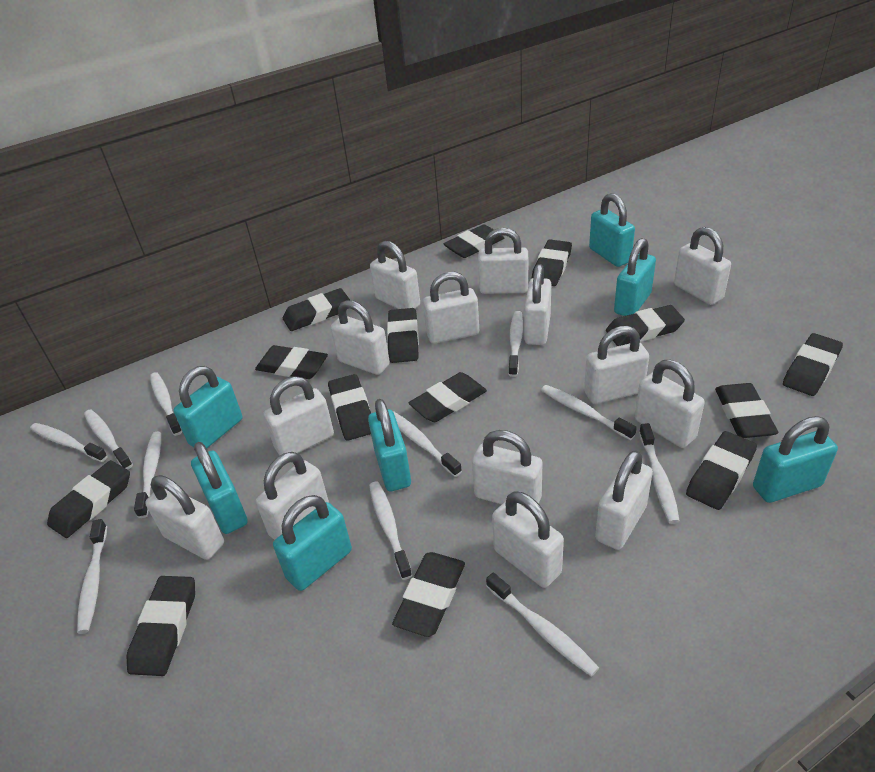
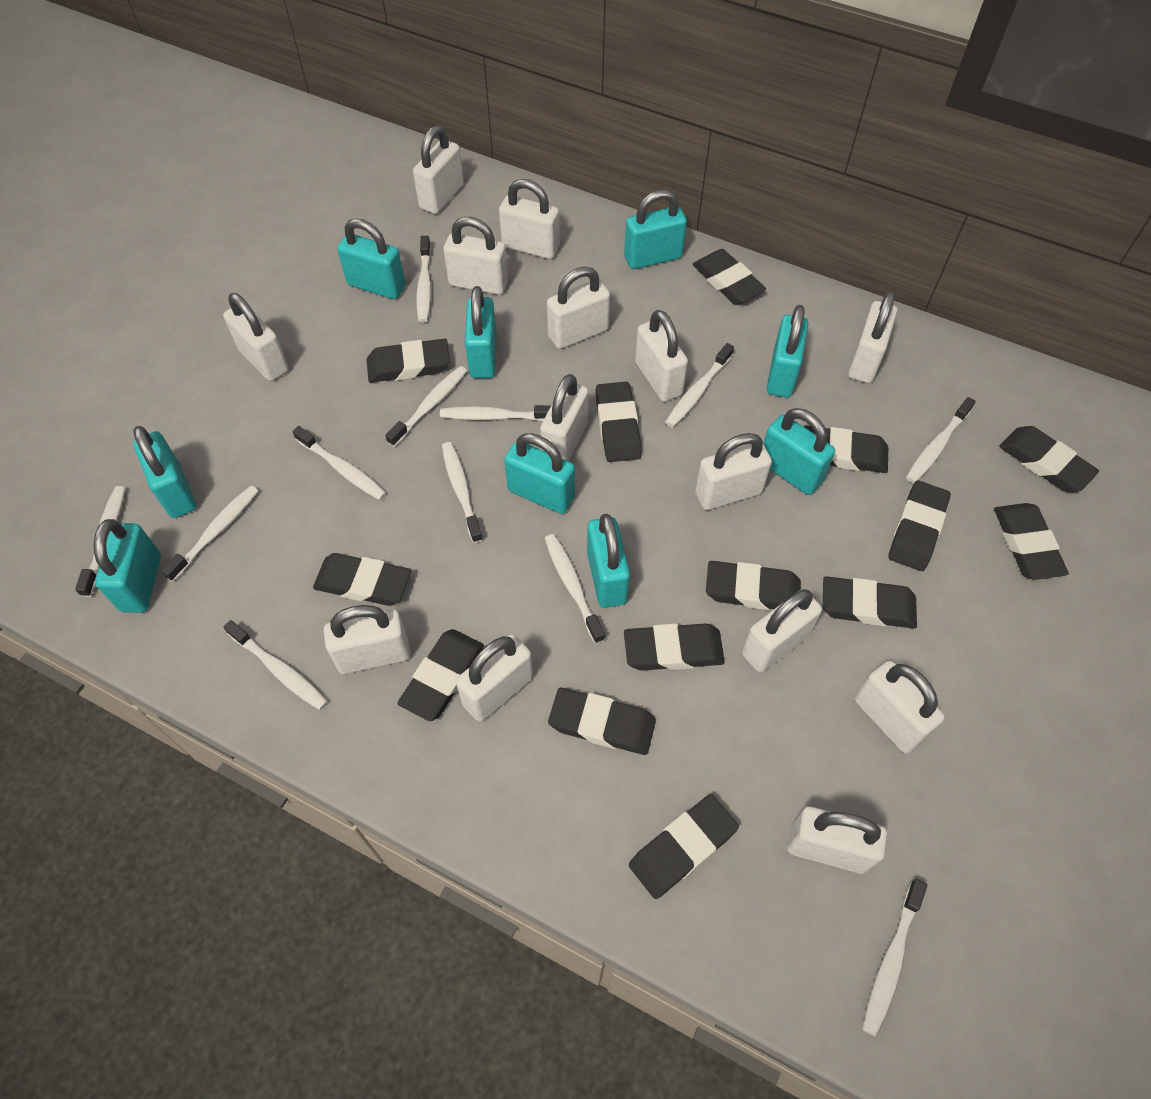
turquoise padlock: [174,366,242,449] [191,442,248,534] [273,495,352,591] [368,399,411,491] [589,193,635,267] [614,238,656,316] [753,416,838,503] = 7 -> [94,519,161,613] [133,426,196,518] [337,218,405,299] [465,286,497,378] [504,433,575,514] [587,514,630,608] [624,190,687,269] [763,408,835,495] [767,305,808,398] = 9
white toothbrush: [30,423,108,462] [77,519,107,634] [84,410,133,470] [134,431,161,518] [150,372,182,436] [369,481,412,580] [393,411,462,477] [486,572,599,677] [508,311,523,377] [541,385,637,440] [639,423,680,524] = 11 -> [75,486,126,597] [161,486,259,582] [224,620,328,710] [292,426,387,500] [385,366,467,447] [416,236,431,323] [440,405,551,421] [442,442,483,543] [544,534,605,644] [665,343,734,428] [862,879,927,1037] [906,397,976,483] = 12

